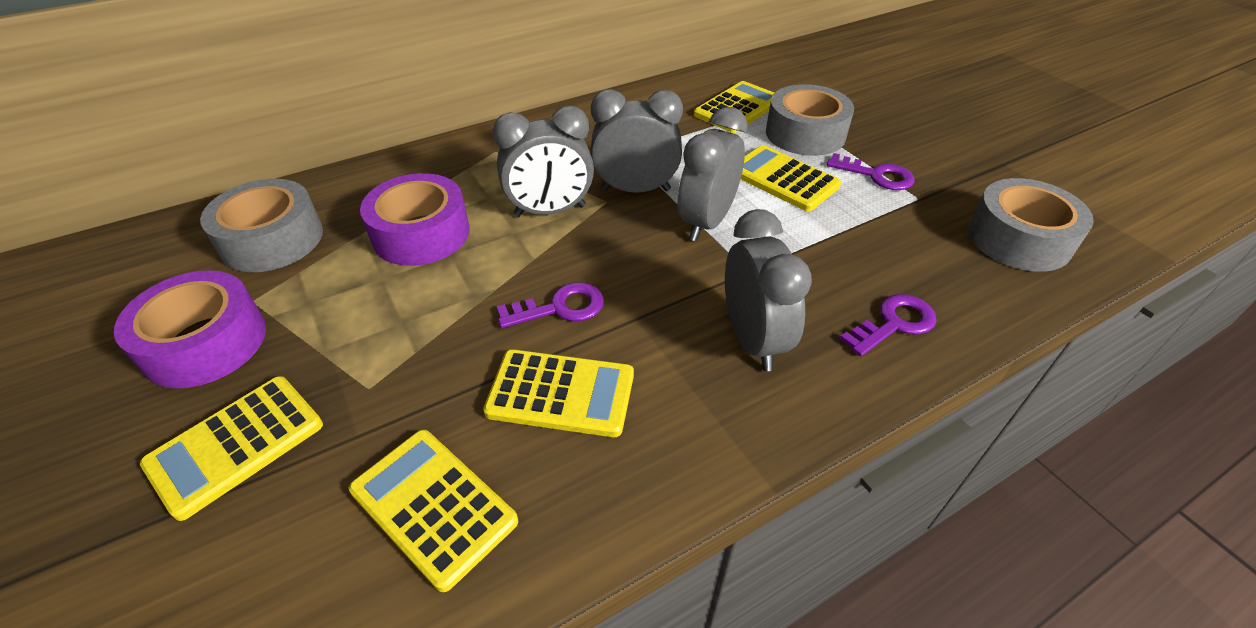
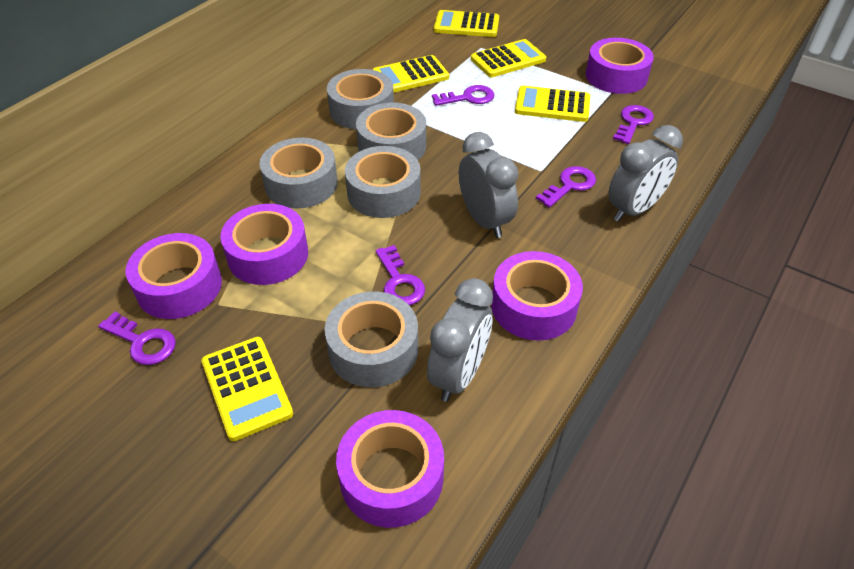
grey clock: [492,106,594,217] [591,89,683,193] [678,107,748,241] [725,209,812,371] = 4 -> [427,278,493,402] [459,132,518,238] [608,125,683,222] = 3
grey tape: [200,179,323,272] [766,84,854,156] [968,178,1094,272] = 3 -> [260,138,338,209] [325,292,418,387] [327,69,394,129] [345,146,421,218] [356,102,426,160] = 5
purple key: [497,282,604,328] [827,153,915,190] [840,294,936,356] = 3 -> [98,311,176,365] [376,245,425,305] [432,85,495,106] [536,166,596,208] [613,105,654,144] = 5
purple tape: [114,270,266,389] [360,173,469,266] = 2 -> [125,233,222,319] [220,204,308,285] [336,410,444,528] [491,251,583,341] [586,38,654,94] = 5

